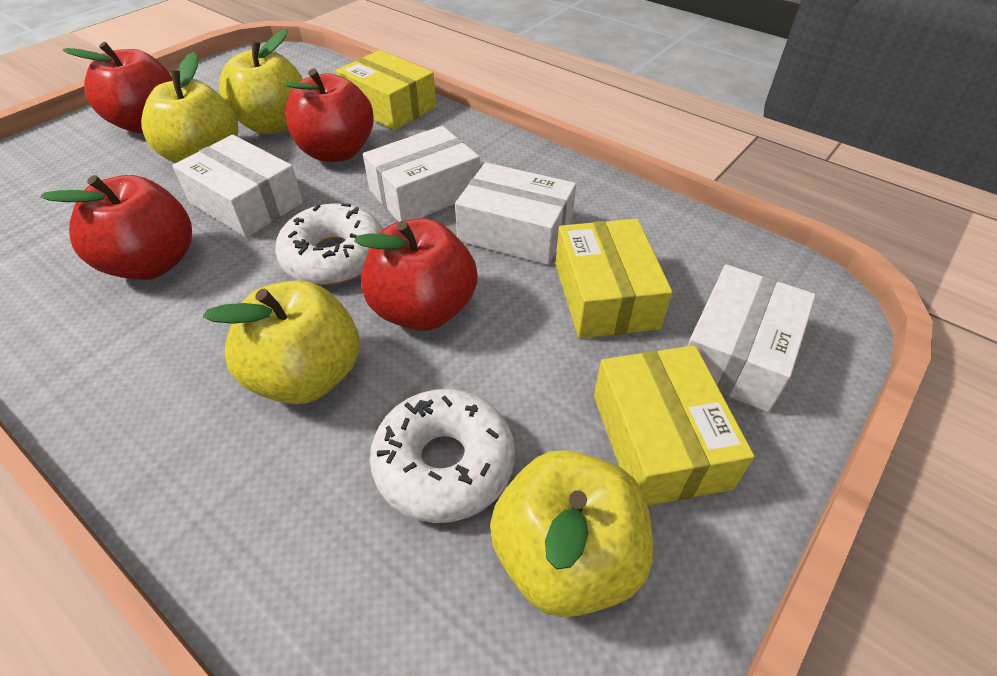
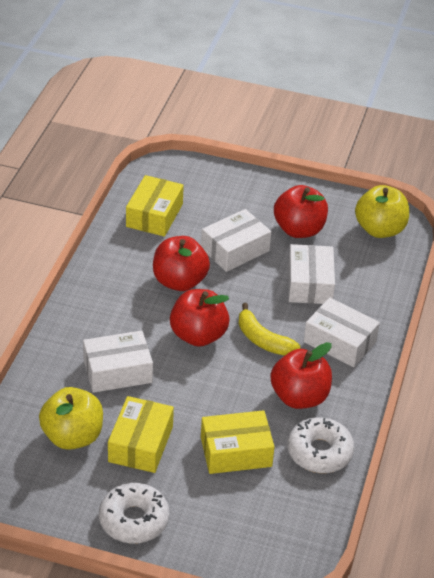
yellow apple: [141,52,238,163] [203,280,359,405] [219,30,303,134] [490,450,653,617] = 4 -> [39,387,103,450] [355,185,409,238] = 2
yellow banana: none = 0 -> [239,303,300,356] = 1

